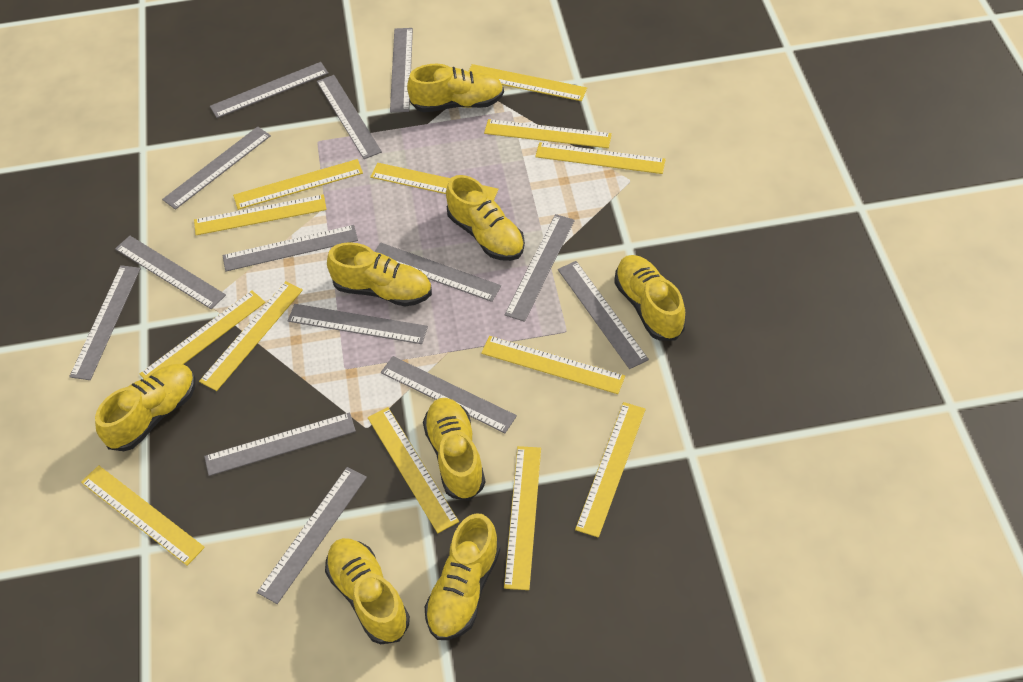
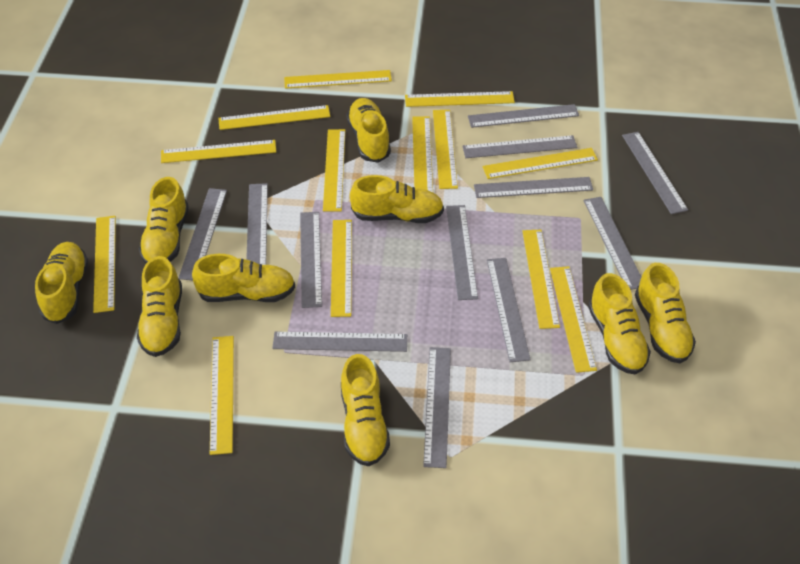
grey ruler: [69,265,141,380] [115,236,226,309] [162,127,271,210] [204,412,356,476] [210,62,328,118] [223,225,358,271] [257,467,367,604] [288,304,428,344] [317,75,382,159] [374,243,501,302] [381,356,517,433] [390,28,413,113] [504,214,575,322] [558,261,649,369] = 14 -> [178,188,227,280] [246,183,268,265] [272,332,407,352] [300,212,322,308] [423,347,451,468] [446,205,478,300] [462,135,577,158] [468,104,579,128] [474,177,593,198] [487,258,531,362] [584,197,641,290] [622,132,688,214] = 12
yellow shoe: [95,364,196,451] [325,538,410,644] [327,242,432,307] [407,64,504,112] [423,398,485,501] [425,513,500,640] [446,175,525,261] [614,255,686,341] = 8 -> [35,242,88,324] [137,256,182,357] [139,177,189,264] [192,254,295,302] [341,354,390,467] [346,98,391,163] [350,175,444,223] [588,273,651,375] [635,263,696,363] = 9

